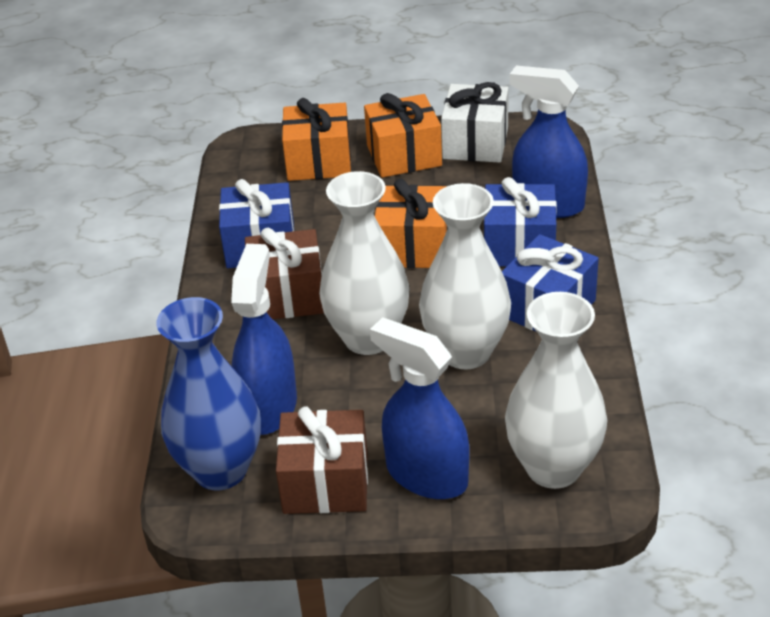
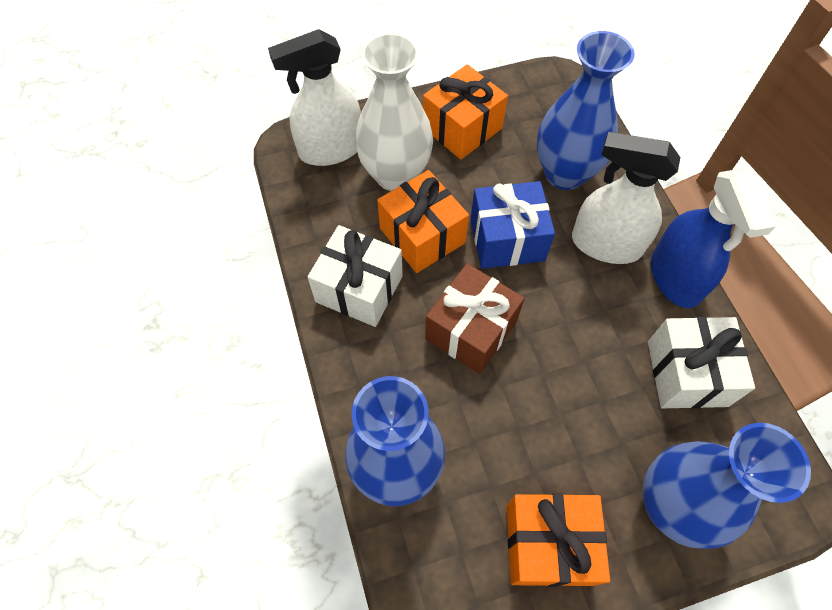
blue gift: [219,179,294,268] [484,177,557,266] [502,234,599,332] = 3 -> [471,181,555,269] = 1
blue spray bottle: [231,244,297,435] [370,317,469,499] [510,66,588,218] = 3 -> [651,169,776,308] = 1
blue vase: [156,297,261,490] = 1 -> [345,376,445,506] [537,31,635,190] [643,423,811,549] = 3
brown gift: [245,227,324,319] [276,406,368,514] = 2 -> [425,264,524,374] = 1
white gift: [441,82,509,163] = 1 -> [308,225,403,327] [648,317,755,409] = 2
white spray bottle: none = 0 -> [268,29,361,166] [572,132,680,264] = 2
white vase: [319,171,410,355] [419,183,511,370] [505,292,607,489] = 3 -> [355,33,433,191] = 1

